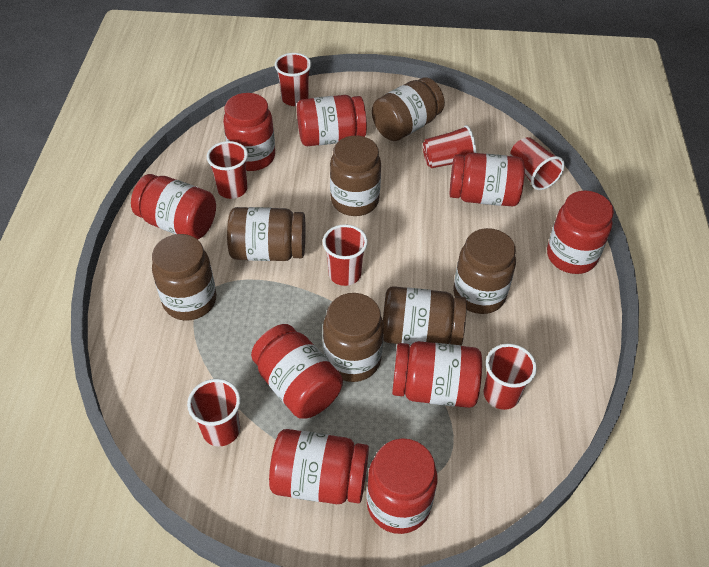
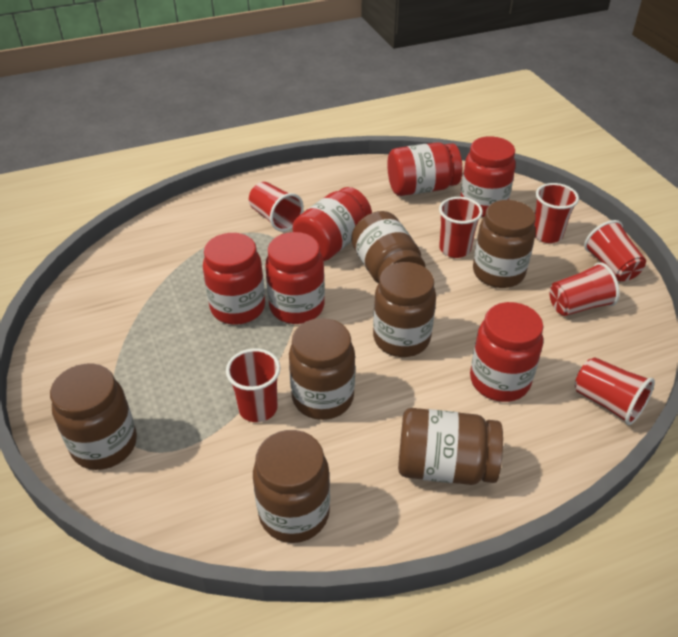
red jar: [131,174,216,239] [223,93,275,171] [251,324,343,419] [269,429,369,504] [297,95,367,146] [367,438,437,534] [392,341,482,408] [450,153,525,206] [547,191,614,274] = 9 -> [203,233,265,325] [265,232,325,324] [292,187,372,261] [387,142,462,196] [460,136,516,217] [470,302,543,402] = 6

